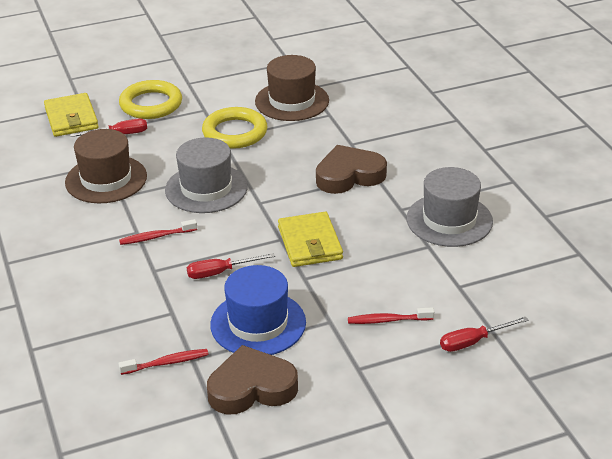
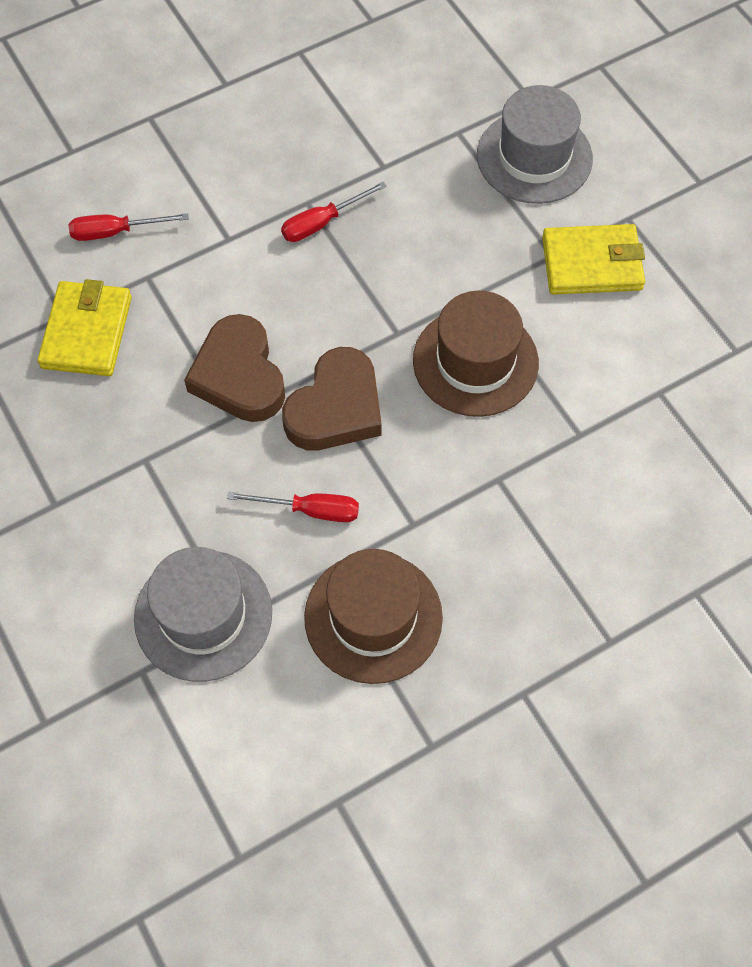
blue hat: [210,265,306,355] = 1 -> none = 0
red toothbrush: [118,349,209,375] [119,219,197,245] [348,307,434,324] = 3 -> none = 0
yellow ring: [119,80,182,119] [202,107,268,149] = 2 -> none = 0

